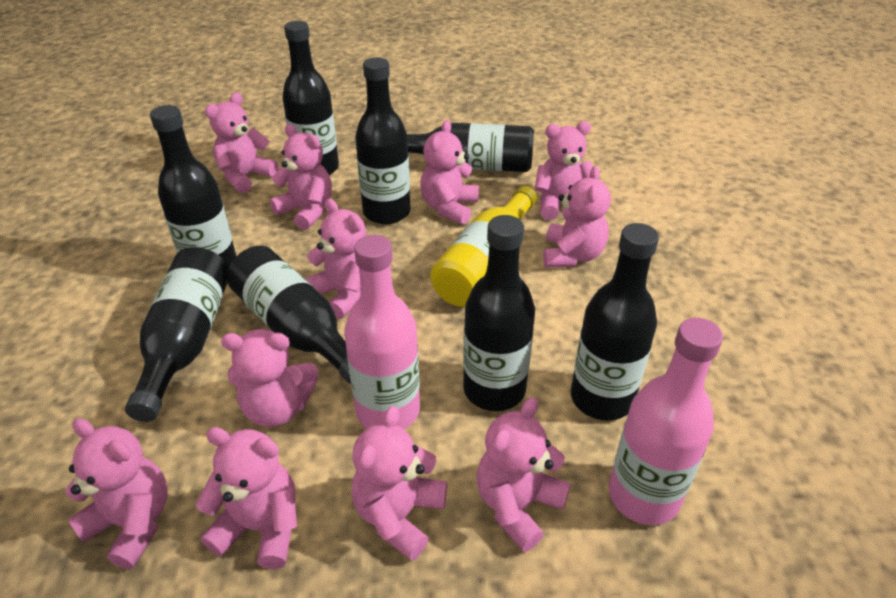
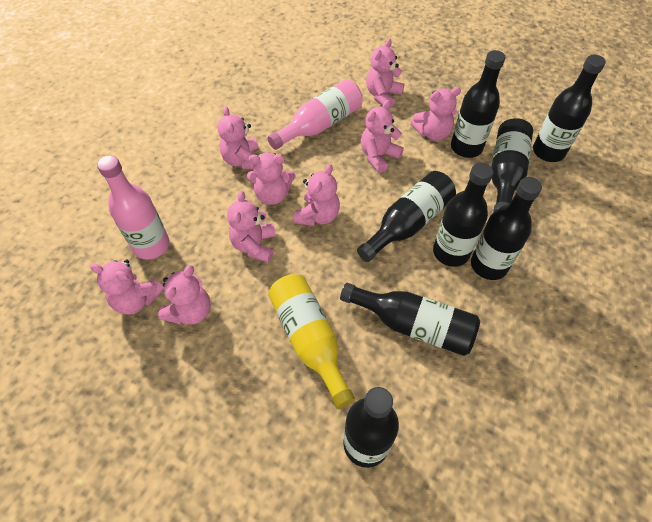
pink teddy bear: [65,418,168,569] [196,427,297,569] [205,92,278,193] [221,329,318,427] [270,124,332,230] [304,199,366,319] [352,406,447,561] [420,120,479,224] [476,397,571,552] [534,121,599,220] [543,166,611,267] = 11 -> [90,259,164,315] [158,265,211,325] [218,106,259,169] [227,191,276,262] [247,152,295,205] [294,164,340,226] [361,100,404,173] [366,39,405,109] [411,87,461,141] = 9

